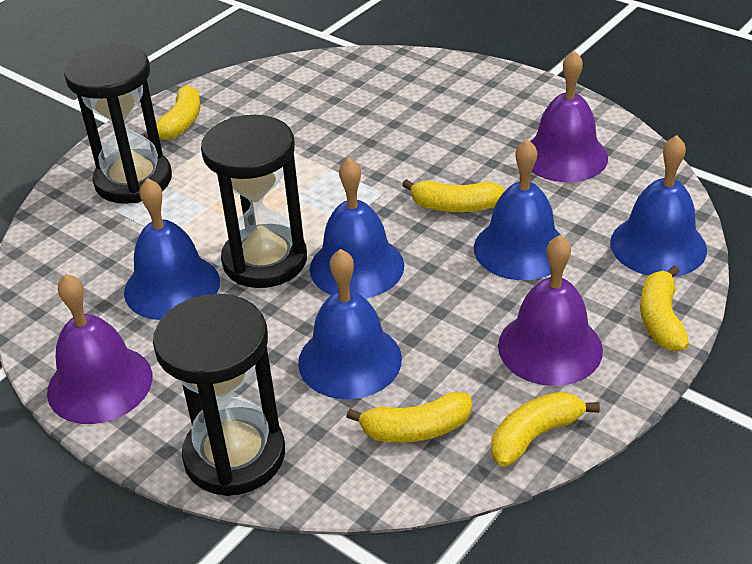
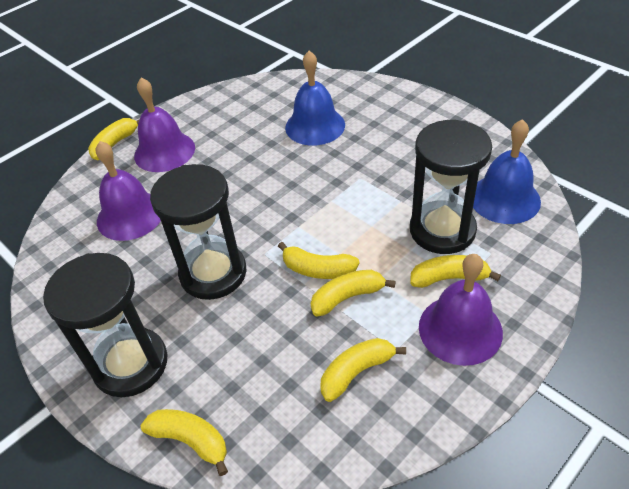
blue bell: [124,178,220,320] [298,249,402,399] [310,158,404,298] [474,139,563,280] [610,135,707,277] = 5 -> [285,51,345,146] [473,119,541,224] = 2
yellow banana: [144,85,201,140] [346,392,472,443] [402,179,504,212] [491,392,600,467] [640,266,689,351] = 5 -> [88,118,139,160] [141,409,228,476] [278,242,359,279] [311,270,396,317] [320,338,406,402] [410,255,501,288] = 6

